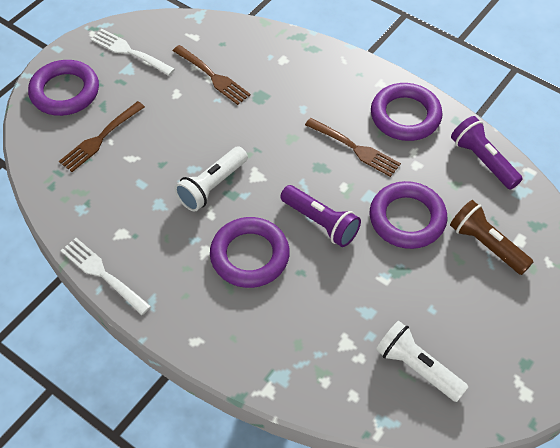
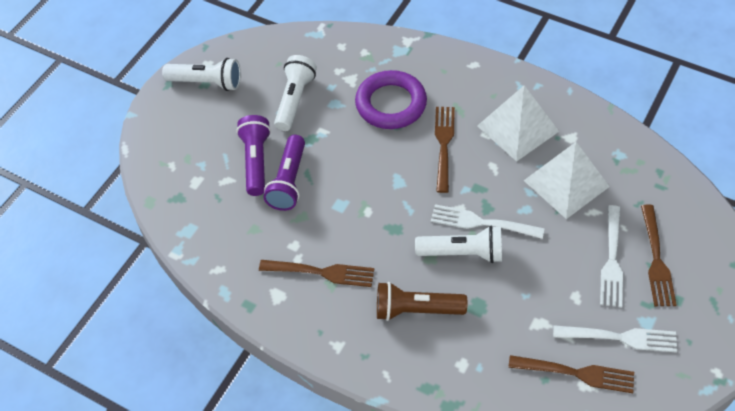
brown fork: [59,101,145,172] [173,45,251,105] [305,118,401,177] = 3 -> [259,260,374,287] [435,107,455,193] [508,355,634,393] [641,204,677,306] = 4
purple ring: [28,60,99,116] [210,217,290,288] [370,181,447,249] [371,83,443,141] = 4 -> [355,70,427,129] = 1
white flashlight: [174,146,248,212] [376,321,468,402] = 2 -> [162,58,241,91] [274,55,317,131] [415,226,502,263] = 3
white fork: [60,238,151,315] [91,29,175,76] = 2 -> [431,204,544,239] [553,325,677,353] [600,205,623,307] = 3
white pyramid: none = 0 -> [477,85,559,162] [524,142,610,219] = 2

